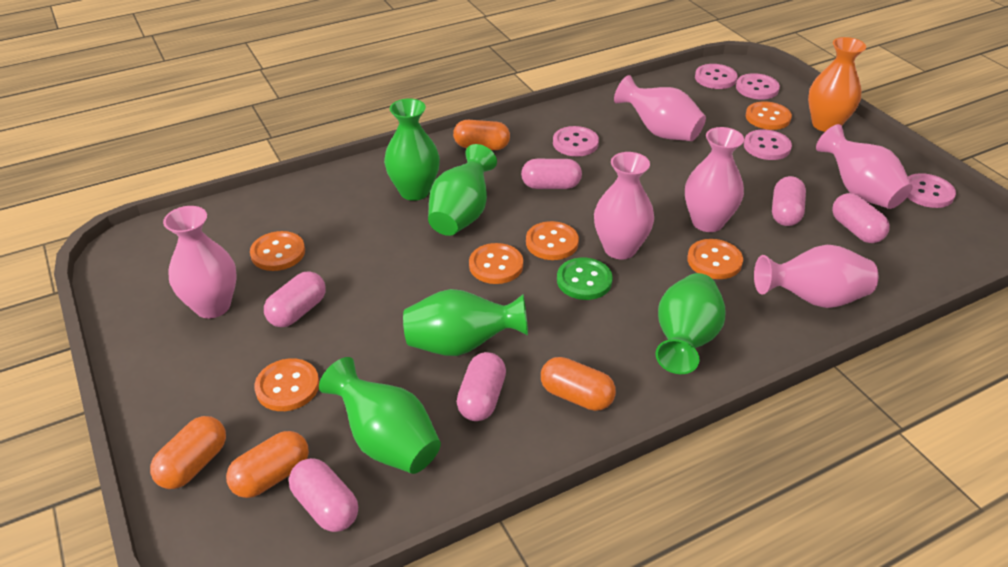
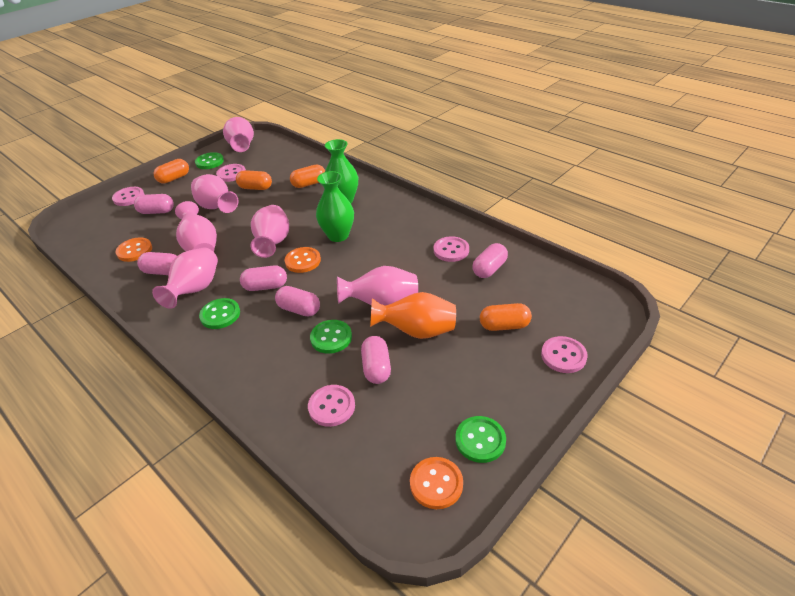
green button: [557,258,613,300] = 1 -> [195,152,224,169] [199,298,240,329] [310,320,352,354] [455,416,506,463] = 4
green vase: [319,357,441,474] [384,98,440,201] [403,289,528,356] [428,144,497,236] [655,273,725,374] = 5 -> [316,171,354,242] [325,139,358,203] = 2
orange button: [250,231,305,271] [254,358,319,411] [469,243,523,284] [526,221,579,260] [687,239,743,279] [746,102,792,130] = 6 -> [116,237,152,262] [285,247,321,273] [410,457,463,509] = 3

